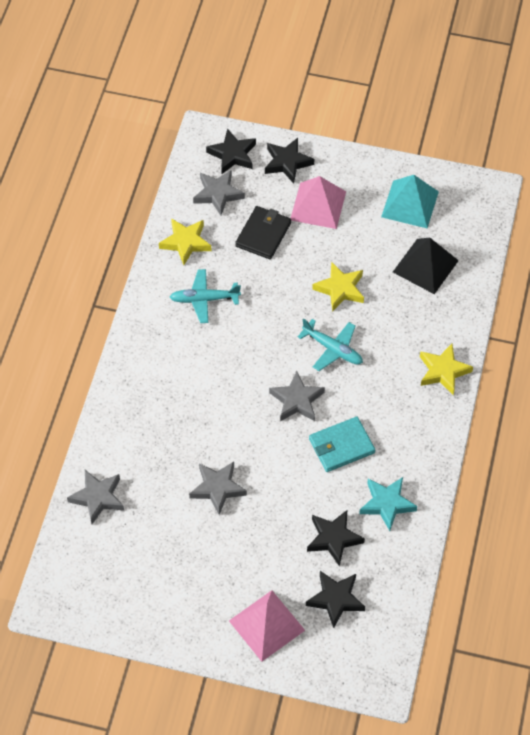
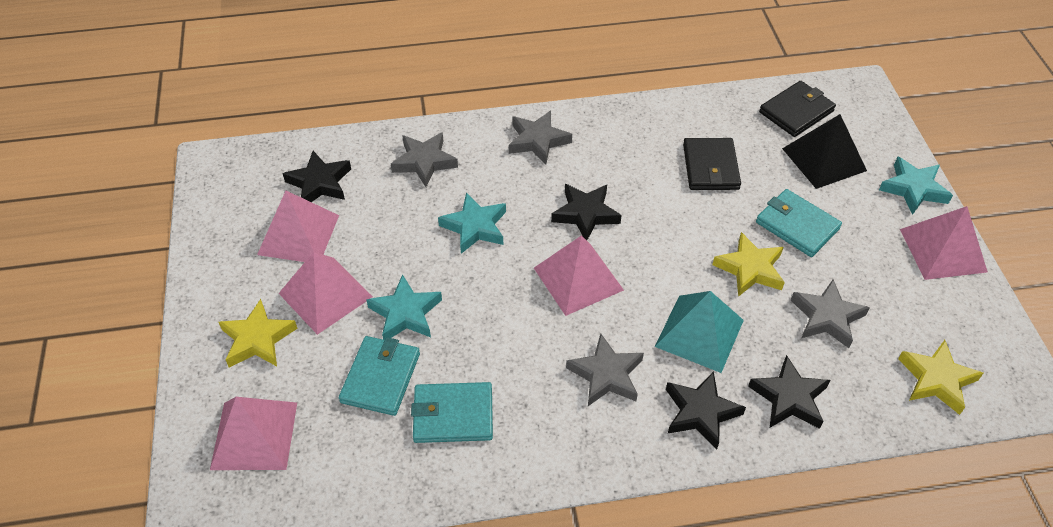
black wallet: [235,206,291,260] = 1 -> [683,138,741,190] [759,81,836,137] = 2
pink pyramid: [229,590,305,662] [291,176,346,229] = 2 -> [210,397,297,470] [257,191,339,262] [279,252,373,335] [534,235,624,316] [900,206,988,280] = 5
turquoise plane: [170,269,241,323] [298,319,363,371] = 2 -> none = 0
turquoise star: [359,477,417,531] = 1 -> [366,274,442,340] [438,192,506,254] [879,157,953,215] = 3
turquoise wallet: [309,417,375,472] = 1 -> [339,336,420,416] [411,382,493,443] [756,189,842,257] = 3

